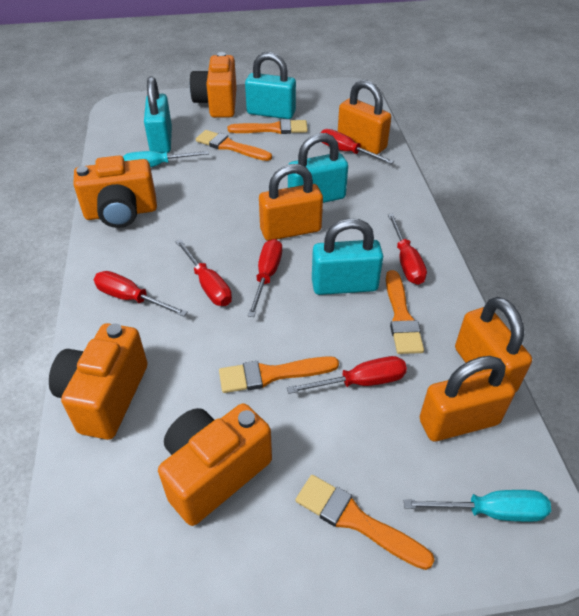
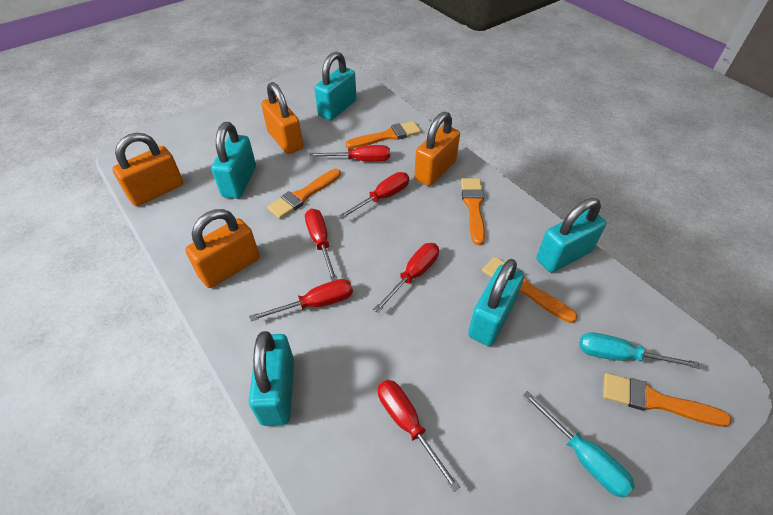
orange camera: [49,323,148,440] [73,155,157,228] [158,403,272,526] [190,52,236,118] = 4 -> none = 0
turquoise padlock: [144,76,172,153] [245,52,296,119] [288,133,348,203] [312,218,383,295] = 4 -> [211,122,256,199] [248,331,294,426] [314,52,357,120] [468,259,524,346] [536,198,606,273] = 5

